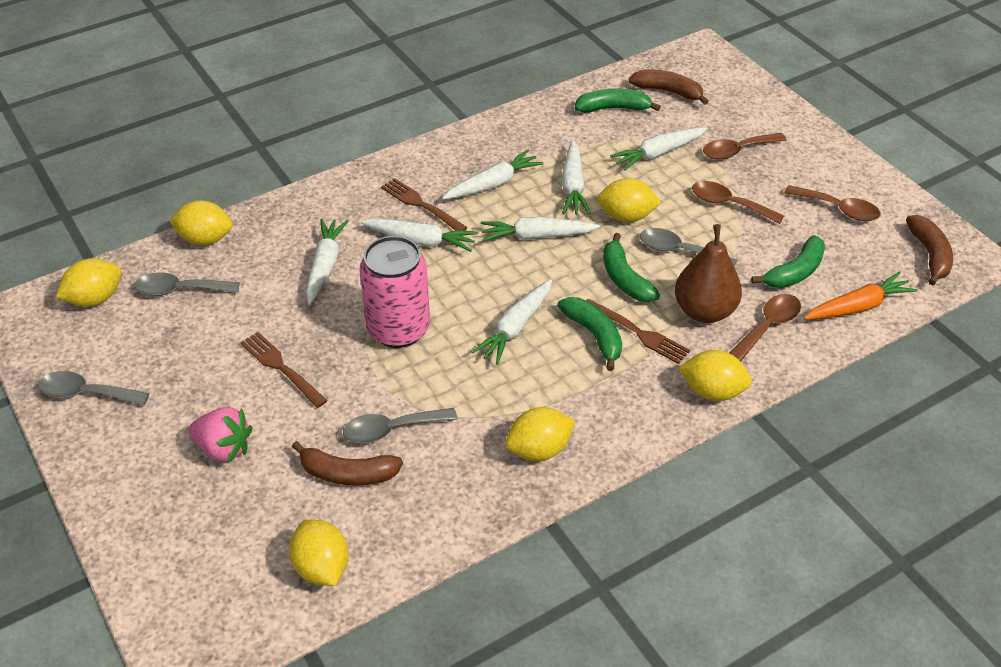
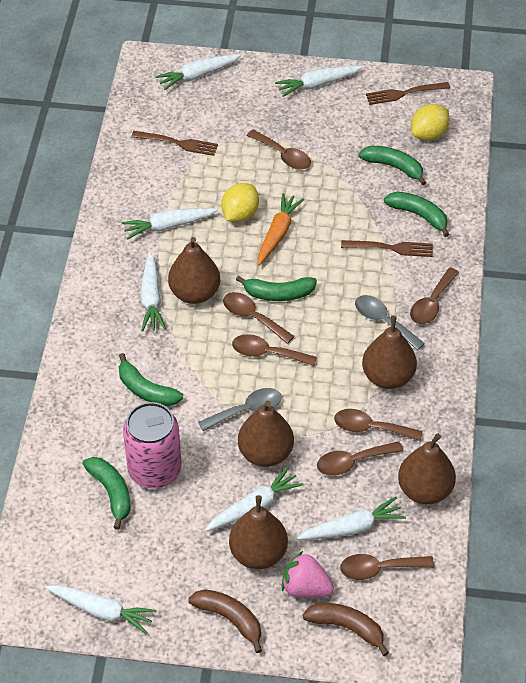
brown banana: [292,441,403,486] [629,69,709,105] [906,215,953,286] = 3 -> [188,589,262,653] [302,603,389,656] = 2
brown pear: [675,224,742,323] = 1 -> [168,237,221,304] [229,495,288,569] [238,401,294,467] [362,316,417,389] [398,433,456,504] = 5
brown spoon: [692,181,784,224] [703,133,787,160] [730,294,801,362] [784,185,881,221] = 4 -> [223,292,295,344] [232,334,317,366] [247,130,311,170] [317,441,403,476] [334,409,423,441] [340,554,434,580] [410,268,459,324] = 7
green banana: [557,297,622,371] [575,89,661,113] [603,233,660,302] [751,235,825,288] = 4 -> [83,457,131,530] [119,353,183,406] [236,275,317,301] [359,146,426,185] [384,192,449,237] = 5
grey spoon: [38,371,149,405] [135,272,240,296] [343,408,457,443] [640,228,737,267] = 4 -> [198,388,282,431] [355,295,425,350] = 2
yellow lemon: [56,258,121,307] [169,200,233,245] [289,519,349,586] [505,407,575,461] [597,178,661,222] [678,350,752,401] = 6 -> [221,183,259,222] [411,104,449,141] = 2

